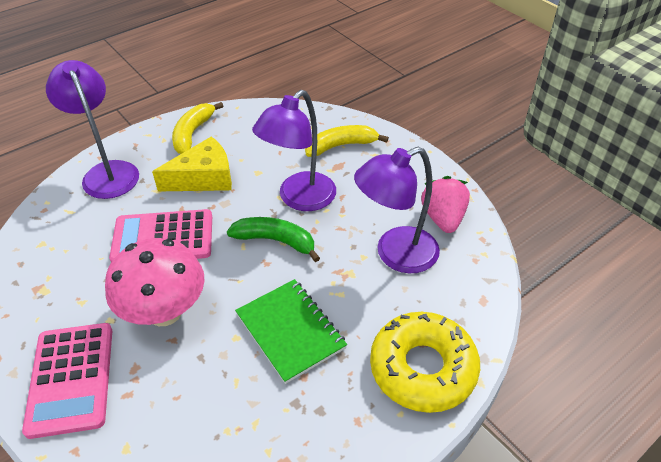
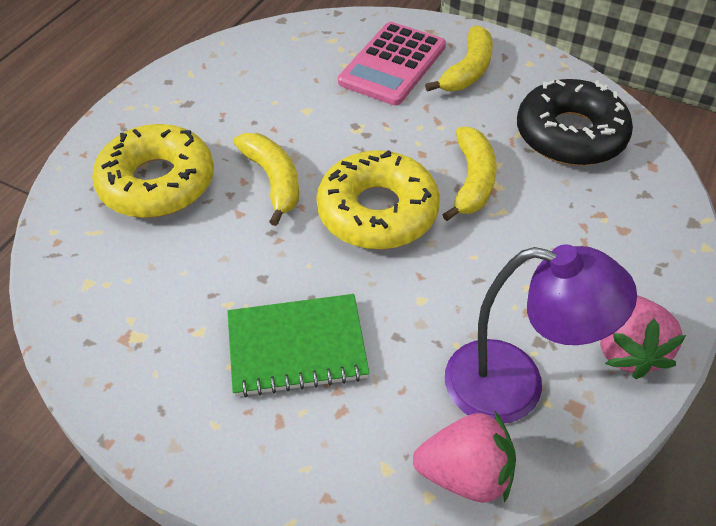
black donut: none = 0 -> [517,79,633,166] = 1
green banana: [227,217,320,262] = 1 -> none = 0
pink calculator: [22,323,112,439] [109,209,212,262] = 2 -> [338,22,446,105] = 1
pink mushroom: [105,238,205,326] = 1 -> none = 0
pink strawberry: [421,176,470,233] = 1 -> [413,411,516,503] [600,295,686,379] = 2
purple lamp: [46,60,139,199] [252,90,336,211] [354,147,440,273] = 3 -> [445,244,637,424] = 1
yellow banana: [172,102,223,154] [305,125,389,157] = 2 -> [233,133,299,226] [425,26,493,92] [442,127,497,221] = 3
yellow cheese: [152,136,232,191] = 1 -> none = 0
yellow donut: [370,312,480,413] = 1 -> [92,124,214,218] [316,150,440,250] = 2

